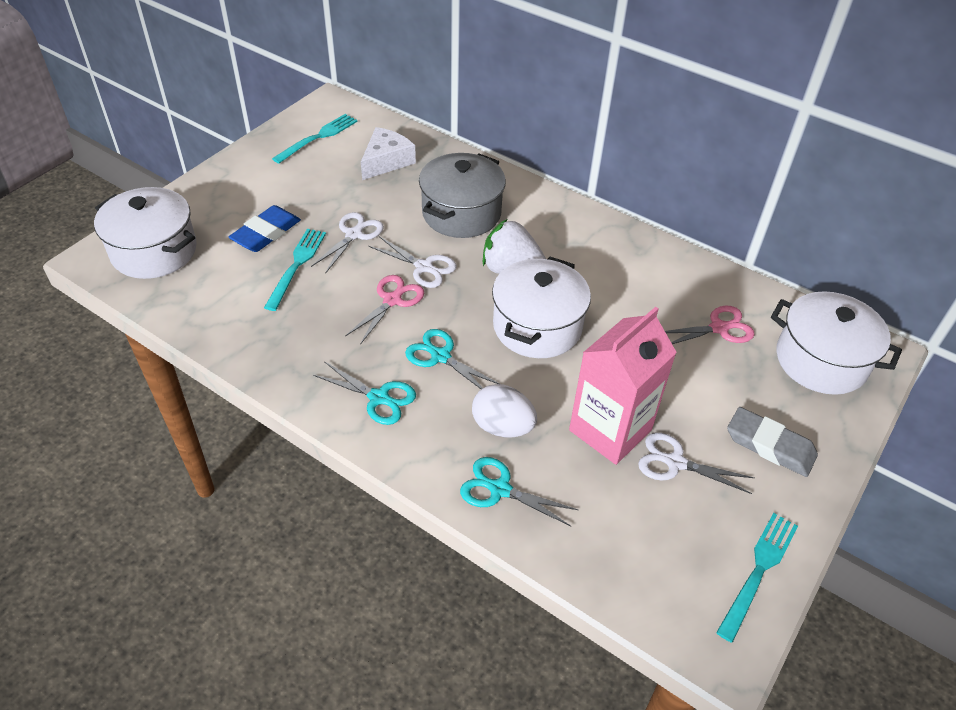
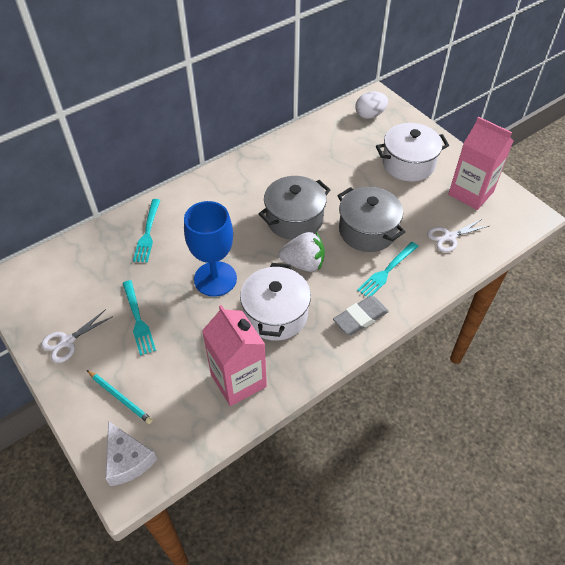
blue eraser: [229,205,301,252] = 1 -> none = 0
blue goblet: none = 0 -> [184,201,237,297] = 1
grey pot: [419,153,506,238] = 1 -> [259,176,330,240] [337,187,406,252] = 2
pink carton: [569,307,677,465] = 1 -> [202,305,267,406] [448,116,514,210] = 2
pink scissors: [345,275,424,345] [665,306,754,344] = 2 -> none = 0
turquoise pencil: none = 0 -> [87,370,153,424] = 1
turquoise scissors: [313,361,416,425] [405,329,500,389] [460,457,578,526] = 3 -> none = 0
white pot: [94,187,197,279] [492,257,591,358] [771,291,902,395] = 3 -> [240,263,311,341] [376,123,449,182] = 2
white scissors: [311,212,384,274] [368,236,457,288] [638,433,754,494] = 3 -> [41,309,113,363] [427,218,489,252] = 2

